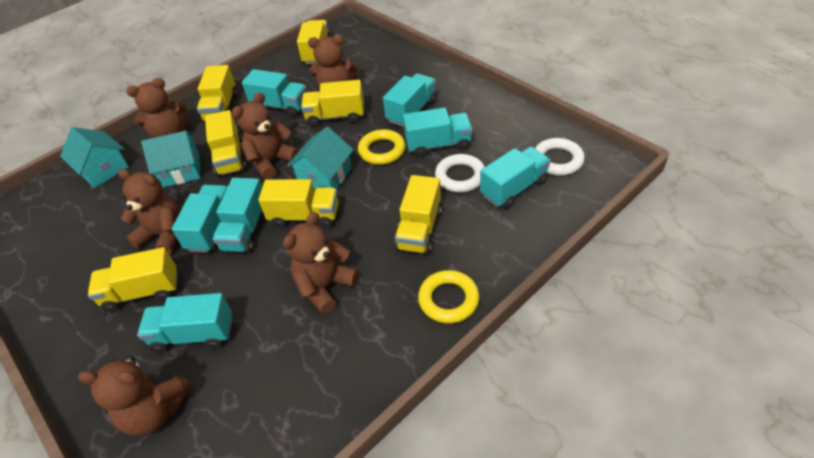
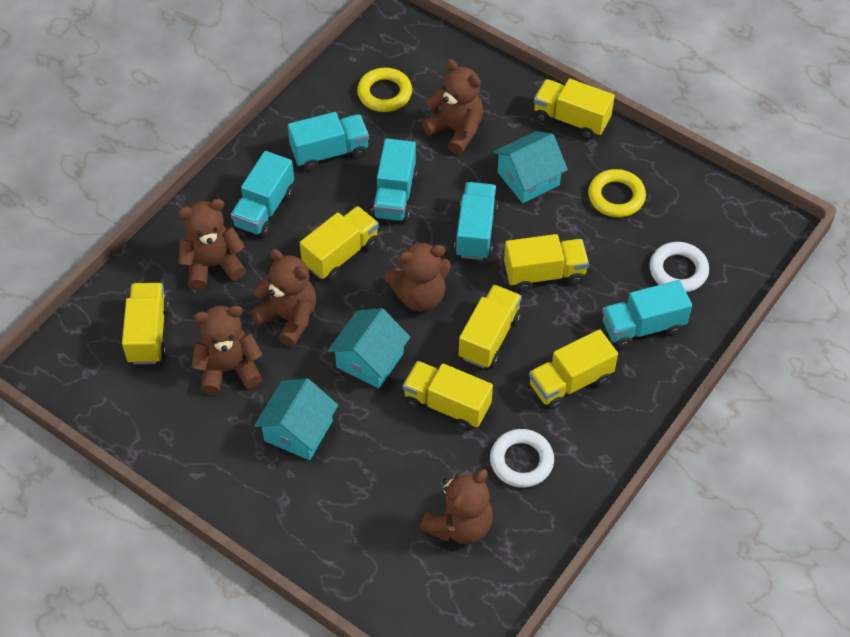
turquoise truck: [137,293,232,353] [172,185,228,253] [212,178,265,253] [242,69,307,117] [383,73,437,127] [403,107,472,157] [480,147,551,209] = 7 -> [231,151,294,237] [288,112,369,171] [372,138,417,222] [454,182,498,260] [602,280,692,349] = 5

